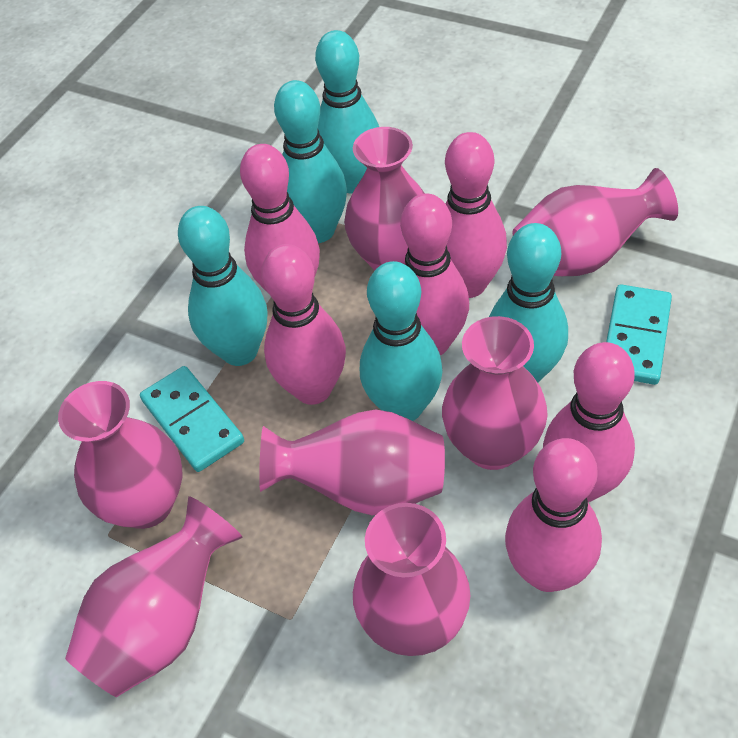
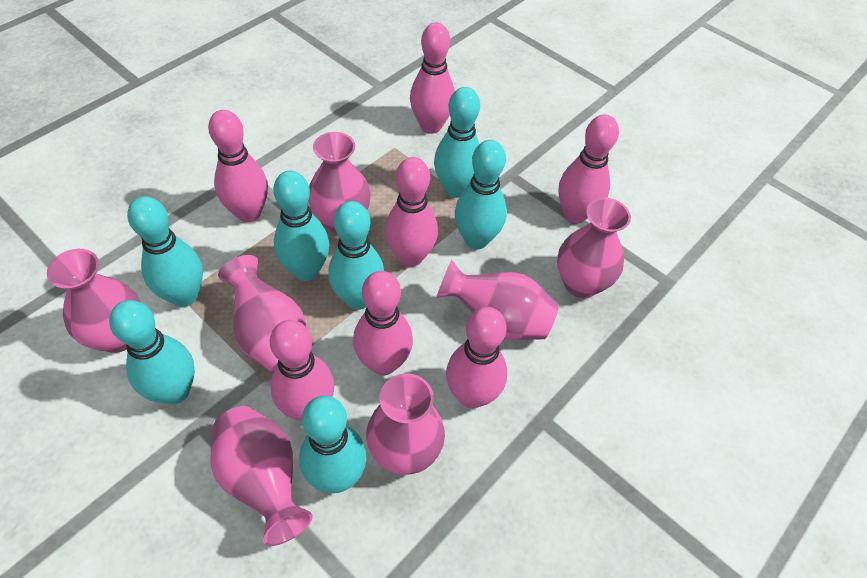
pink bowling pin: [240,144,320,293] [261,244,346,405] [400,194,469,356] [445,132,507,298] [505,438,602,592] [543,342,635,502] = 6 -> [208,110,268,222] [270,320,334,421] [353,271,413,375] [385,157,438,267] [410,23,455,134] [446,307,507,408] [558,115,619,224] = 7
turquoise bowling pin: [178,206,267,366] [274,80,347,243] [315,30,379,193] [360,261,443,421] [489,223,568,383] = 5 -> [109,300,195,405] [127,196,203,307] [273,171,329,281] [299,396,367,493] [328,201,384,310] [434,87,480,198] [455,140,507,249] = 7
turquoise domino: [140,366,244,472] [606,284,672,385] = 2 -> none = 0

